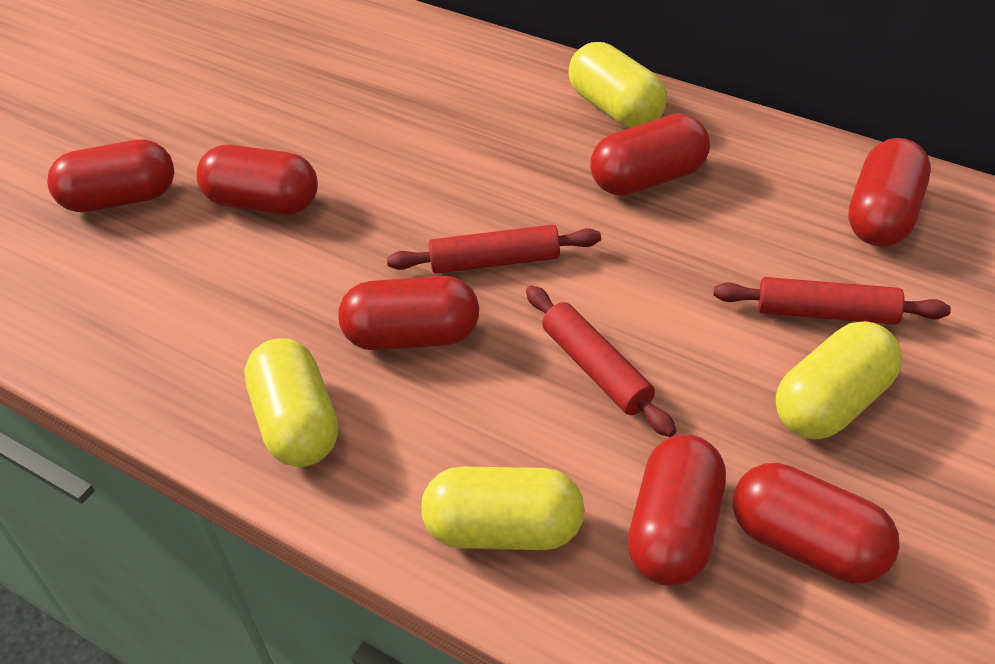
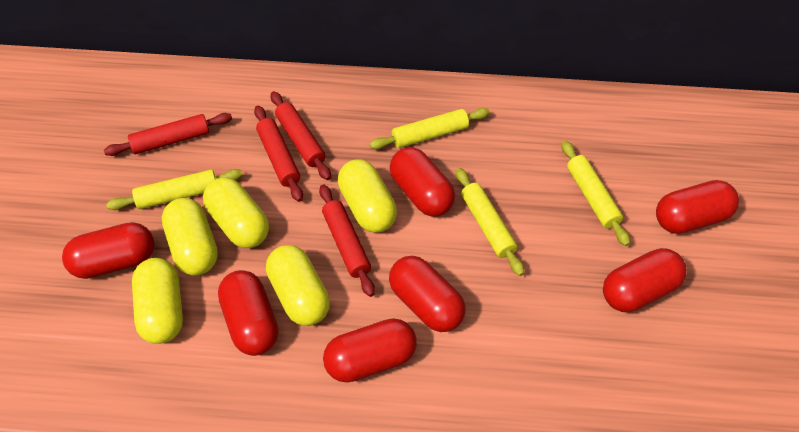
red rolling pin: [387,225,601,274] [526,286,676,437] [714,277,951,325] = 3 -> [104,113,232,156] [254,106,303,202] [271,91,331,180] [319,184,375,297] = 4
yellow capsule: [244,338,338,467] [421,466,585,550] [568,42,667,128] [776,321,902,439] = 4 -> [132,258,183,344] [162,198,218,276] [203,177,269,248] [266,245,330,326] [338,160,397,233] = 5
yellow rolling pin: none = 0 -> [106,169,243,210] [369,108,490,149] [456,168,524,276] [562,141,630,246] = 4

